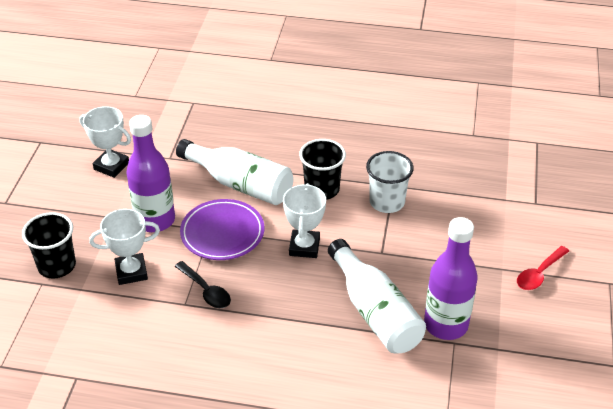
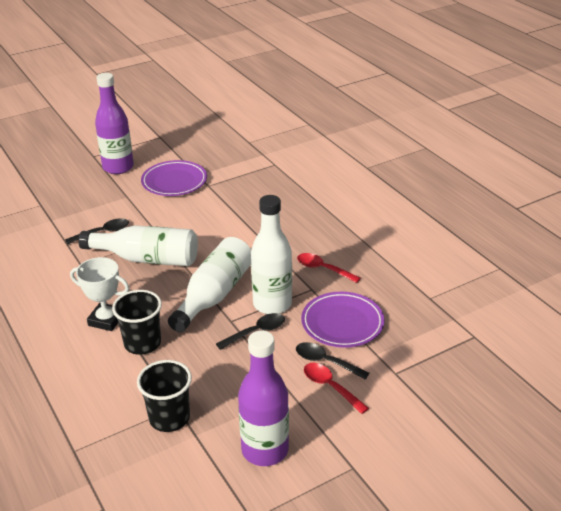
black spoon: [175,261,231,308] = 1 -> [65,218,129,244] [216,313,285,350] [296,342,369,379] = 3
purple plate: [180,199,264,260] = 1 -> [141,160,207,196] [301,292,385,348] = 2
red spoon: [517,246,569,290] = 1 -> [297,253,361,283] [304,363,369,414] = 2
white bottle: [176,139,294,205] [328,239,426,353] = 2 -> [78,225,198,266] [168,237,251,332] [251,195,292,314] = 3
white cup: [366,151,414,213] = 1 -> none = 0
white trophy: [79,106,131,178] [89,209,160,285] [283,183,326,258] = 3 -> [70,257,129,331] = 1

